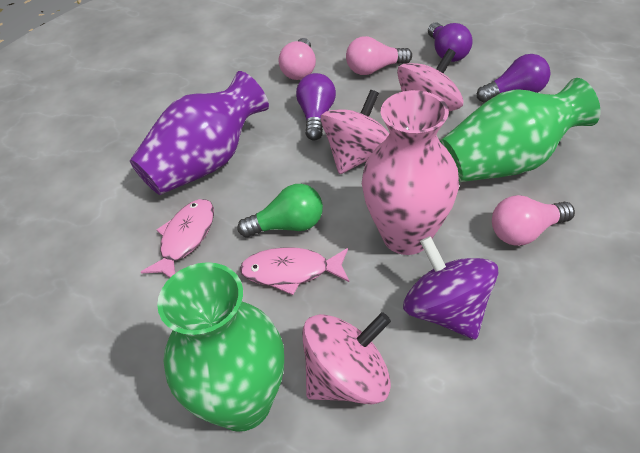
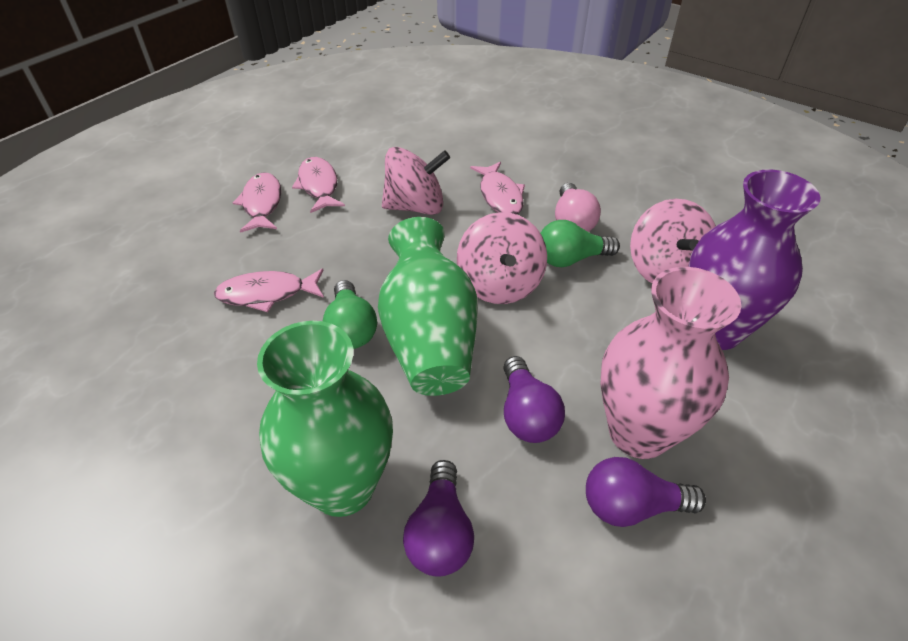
green light bulb: [238,184,323,237] = 1 -> [323,280,377,349] [540,220,620,267] = 2
pink fish: [141,199,214,278] [240,247,349,295] = 2 -> [214,269,324,312] [232,172,281,233] [292,157,345,213] [470,162,525,215] = 4
pink light bulb: [279,38,316,80] [346,36,412,75] [492,195,575,246] = 3 -> [555,183,601,232] = 1
purple spinning top: [403,236,499,339] = 1 -> none = 0

